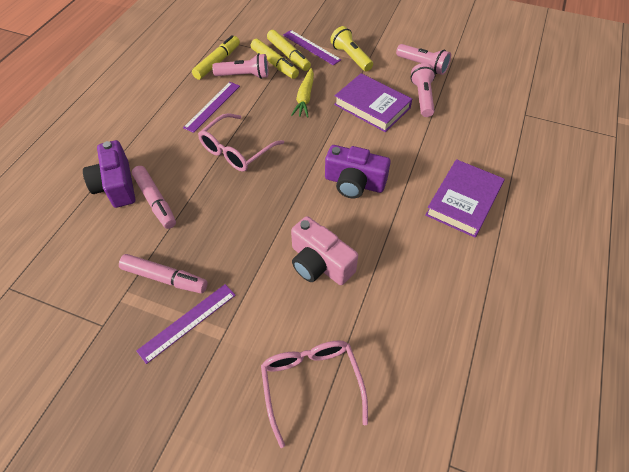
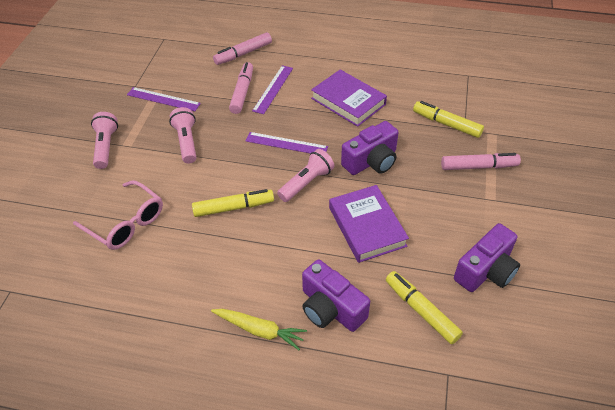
pink camera: [291,216,358,285] = 1 -> none = 0
pink glasses: [198,113,284,172] [261,340,368,448] = 2 -> [73,180,163,250] = 1
pink marker: [119,254,207,293] [132,166,176,229] = 2 -> [213,32,272,65] [229,62,253,114] [441,153,521,170] = 3
purple camera: [83,140,135,208] [325,145,391,198] = 2 -> [302,259,370,332] [341,121,399,175] [454,223,520,292] = 3
yellow flashlight: [330,26,373,71] = 1 -> none = 0

